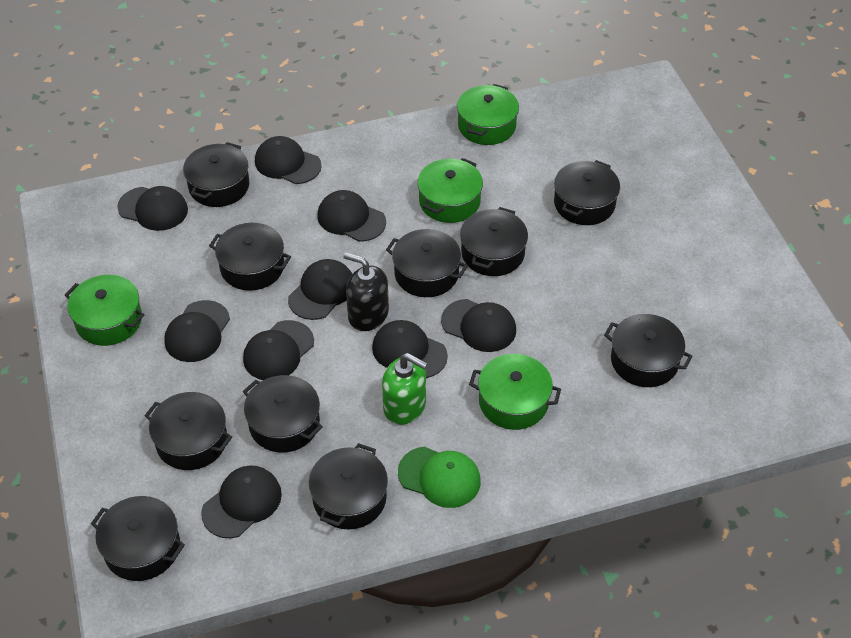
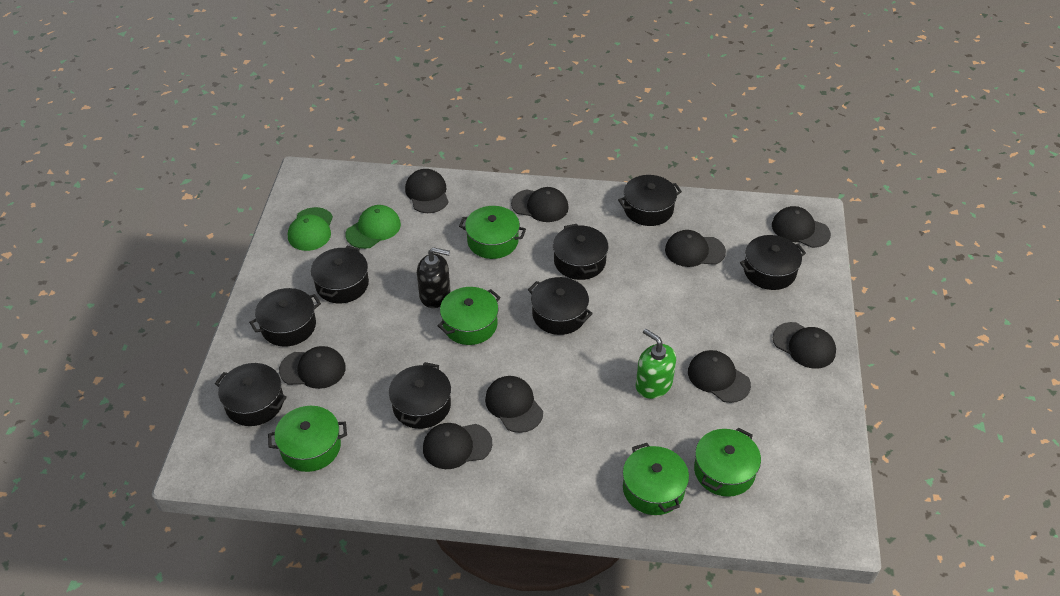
black pot: [91,496,185,581] [144,392,232,470] [183,142,249,207] [209,223,291,291] [243,375,323,453] [309,443,388,529] [386,229,468,297] [460,207,528,276] [554,160,620,225] [604,314,693,387] = 10 -> [215,363,287,426] [249,288,321,347] [311,246,369,303] [389,362,451,429] [528,277,593,335] [553,224,608,280] [618,175,682,226] [740,235,806,290] = 8
green cap: [398,447,481,508] = 1 -> [288,207,333,251] [345,205,401,249] = 2
green pot: [65,275,144,346] [417,158,483,223] [457,84,519,145] [469,354,561,430] = 4 -> [268,406,347,472] [437,287,501,345] [459,206,526,259] [623,443,689,515] [694,427,761,497] = 5

